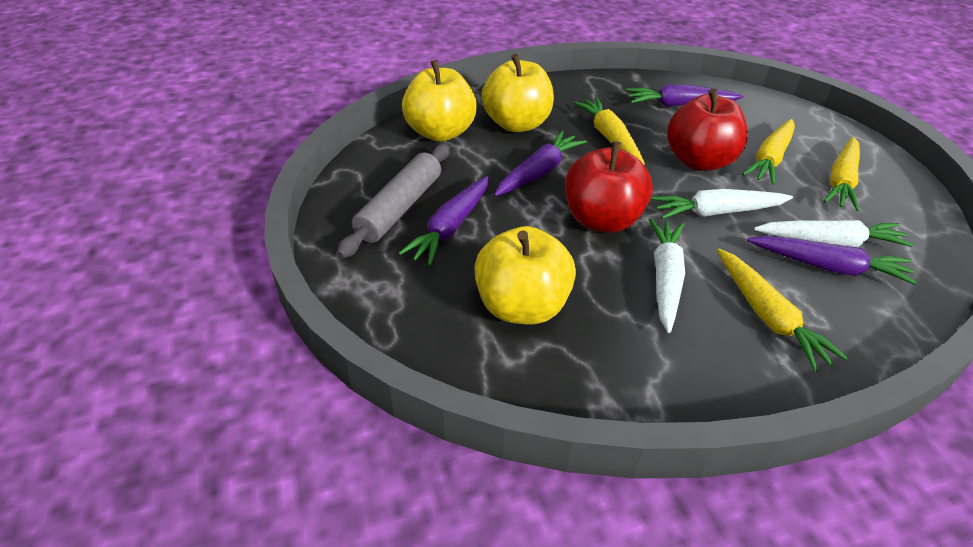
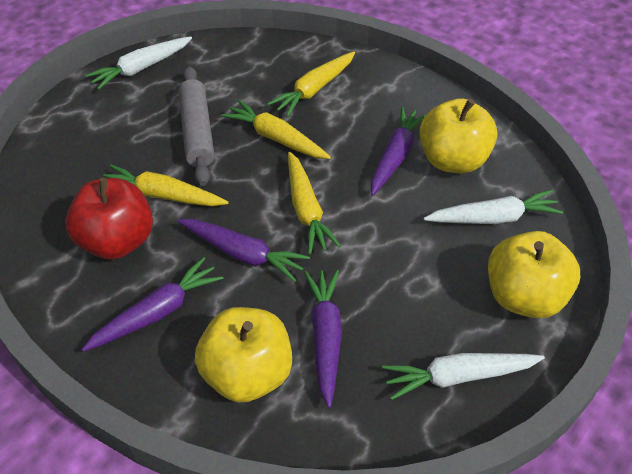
red apple: [565,141,653,233] [667,89,748,171] = 2 -> [65,178,153,260] = 1

